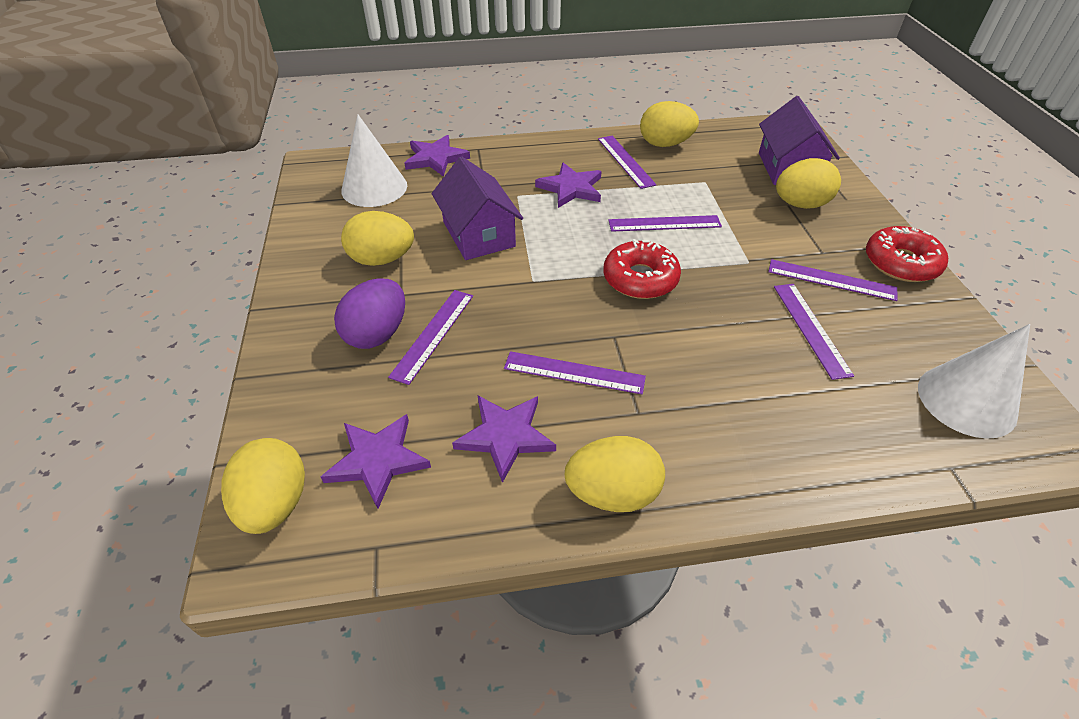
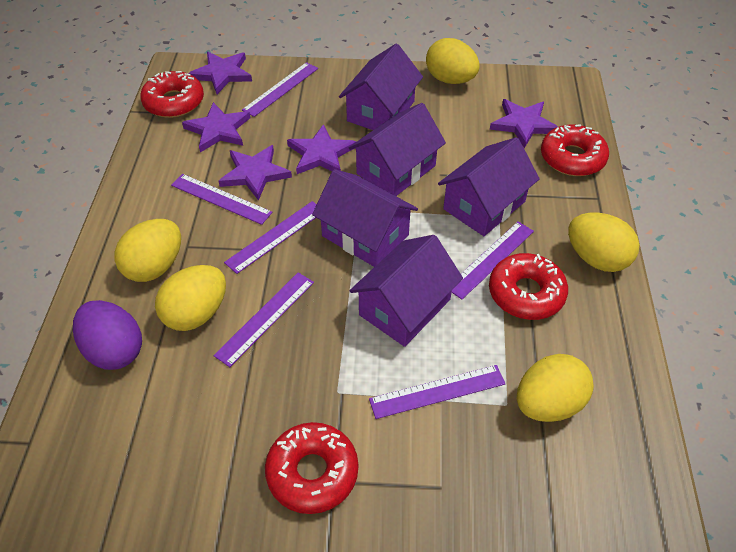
purple house: [432,157,523,260] [759,96,840,185] = 2 -> [312,169,418,267] [339,44,423,130] [349,103,446,196] [349,235,463,347] [438,137,540,236] = 5
purple star: [321,414,431,509] [404,135,470,177] [452,396,556,483] [535,162,602,208] = 4 -> [182,102,251,153] [188,52,252,94] [219,145,292,201] [287,124,357,174] [490,99,558,148] = 5
red donut: [604,239,681,299] [866,226,948,282] = 2 -> [140,71,204,118] [265,422,358,514] [489,253,568,320] [541,124,609,176] = 4
white cone: [341,115,407,207] [918,324,1030,439] = 2 -> none = 0

